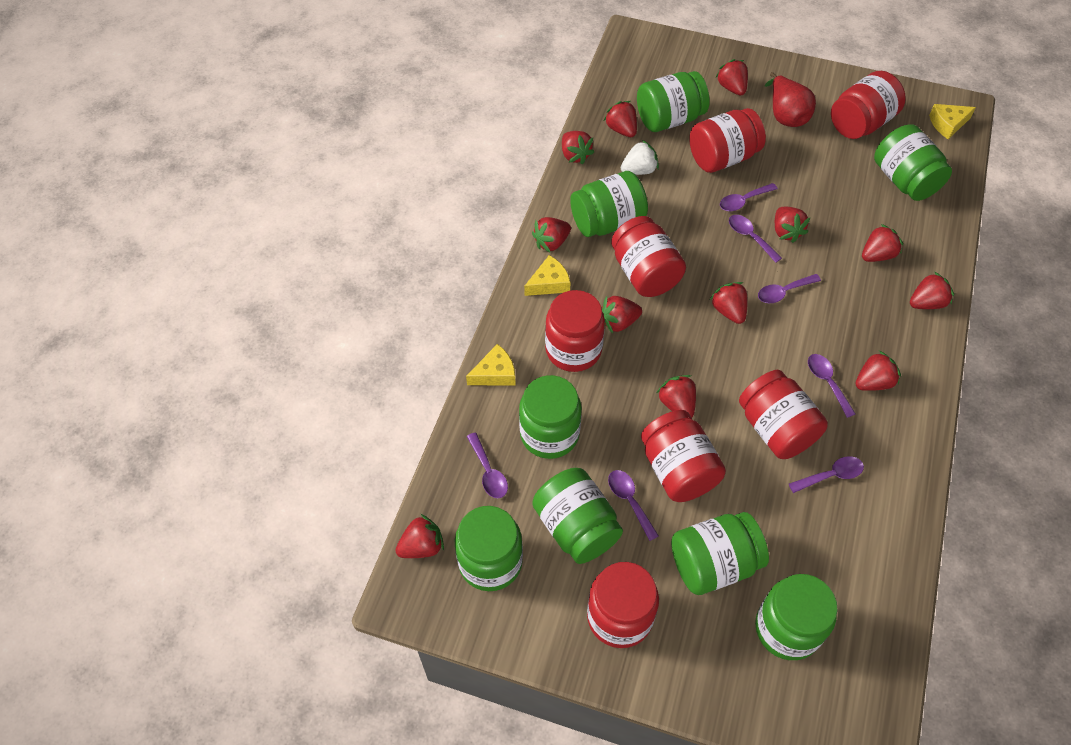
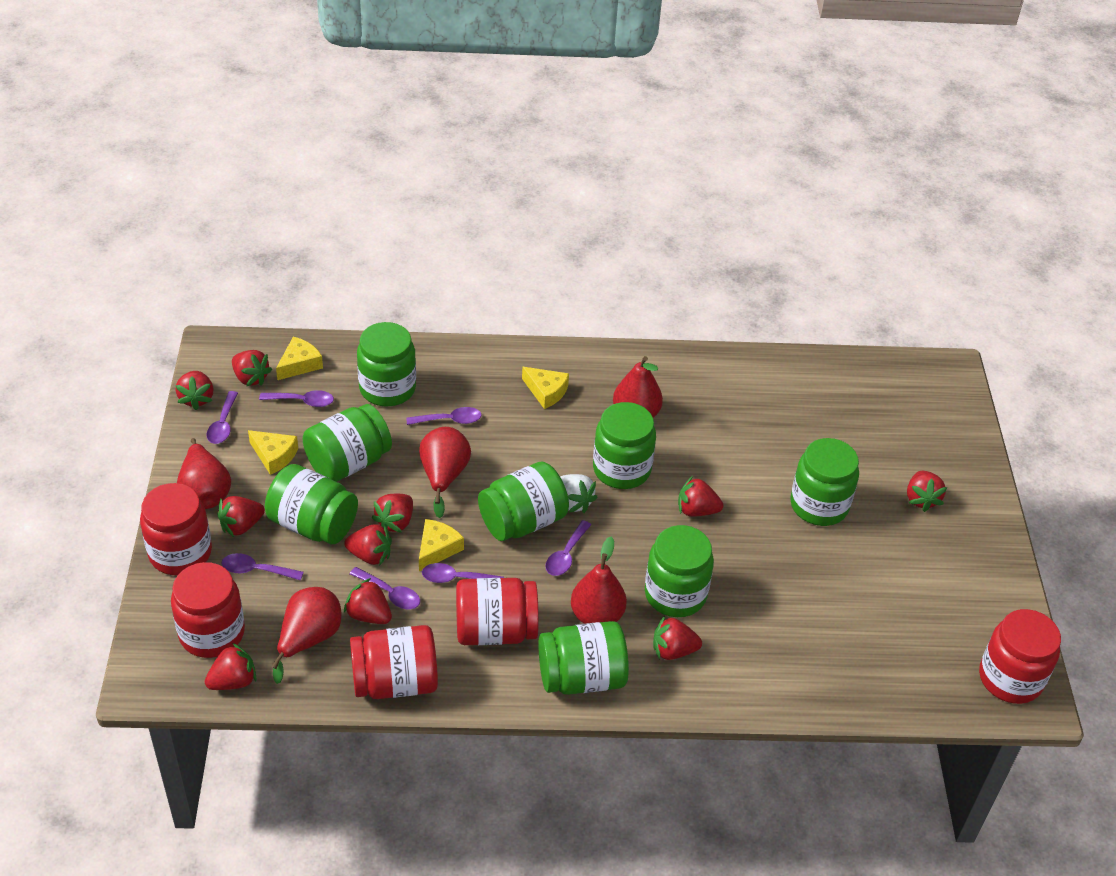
red jar: [545,290,605,372] [587,562,659,648] [611,216,686,297] [641,410,726,502] [689,108,766,173] [739,370,828,459] [831,71,906,139] = 7 -> [140,483,212,575] [171,562,245,658] [350,625,438,699] [456,578,539,645] [979,609,1061,704] = 5
red pear: [765,72,816,127] = 1 -> [177,438,231,509] [271,587,341,684] [419,427,471,518] [571,537,627,624] [613,356,663,418] = 5
red strawberry: [395,514,444,558] [532,217,571,253] [562,131,594,164] [601,296,642,333] [604,101,637,137] [657,375,696,418] [710,282,748,324] [715,59,748,96] [775,207,811,243] [855,351,901,391] [862,224,903,262] [910,272,954,309] = 12 -> [175,371,214,410] [205,643,256,690] [217,496,265,537] [232,350,272,386] [344,524,392,566] [344,578,392,624] [372,494,413,533] [653,616,702,660] [678,476,723,517] [907,471,947,512] = 10
yellow cheese: [466,344,516,385] [524,255,571,296] [929,104,976,139] = 3 -> [248,430,298,475] [276,337,323,380] [419,519,464,571] [522,367,569,409] = 4

